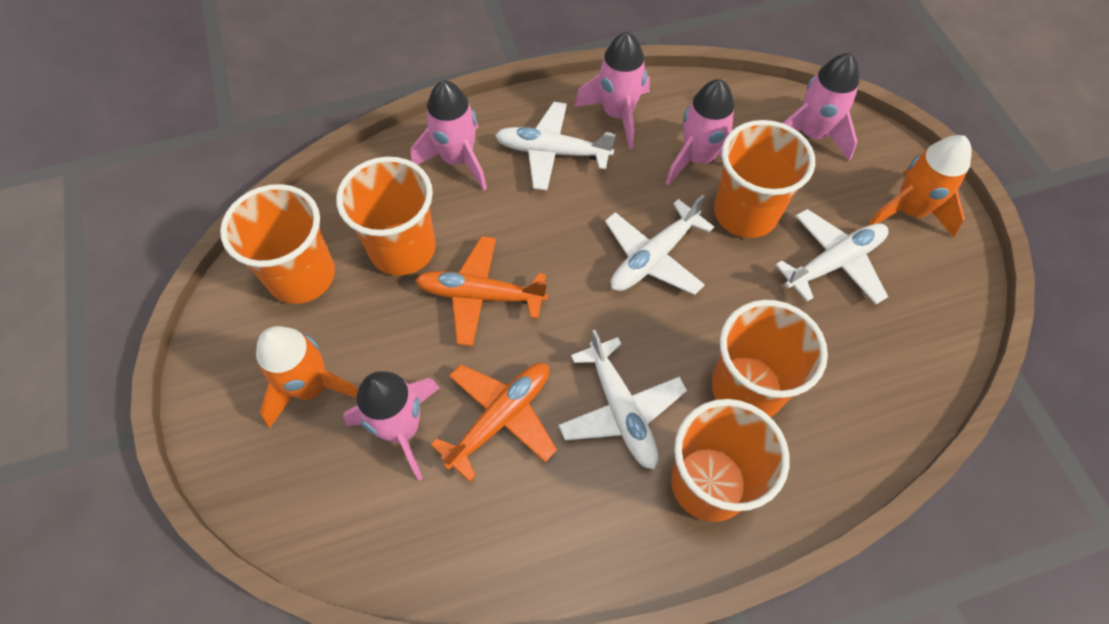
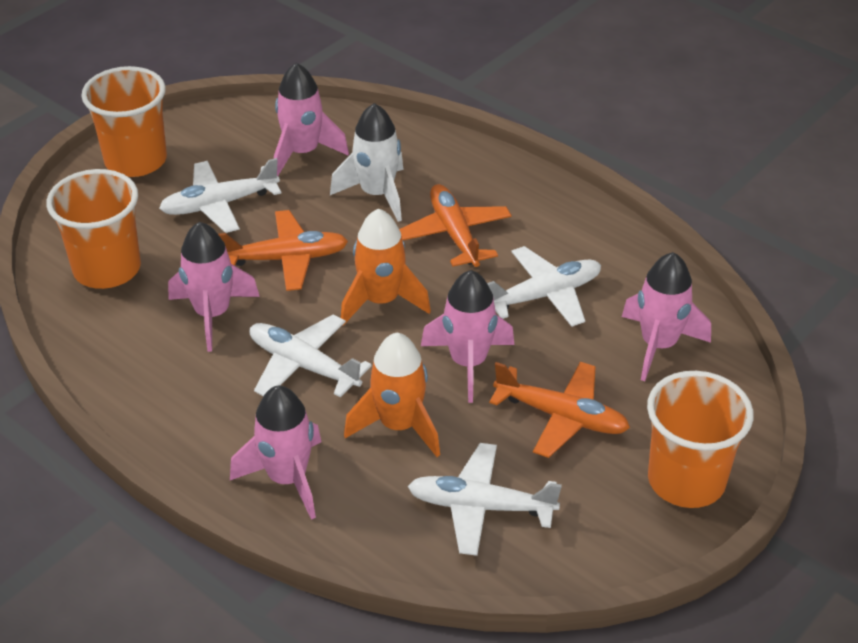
orange cup: [220,184,335,304] [336,157,436,276] [671,399,790,522] [711,300,828,417] [714,120,815,238] = 5 -> [46,169,141,289] [81,66,167,177] [647,371,754,508] = 3
orange plane: [415,236,548,346] [431,363,557,482] = 2 -> [218,210,348,291] [399,184,512,267] [489,362,630,458] = 3
white rocket: none = 0 -> [330,103,404,222] = 1

